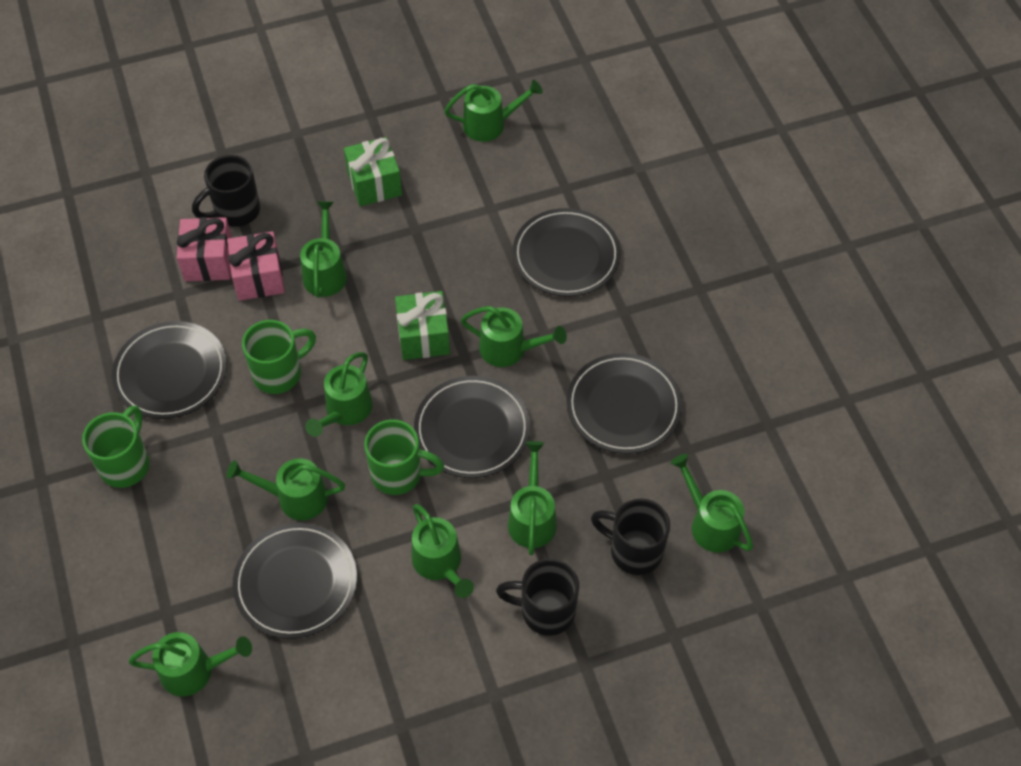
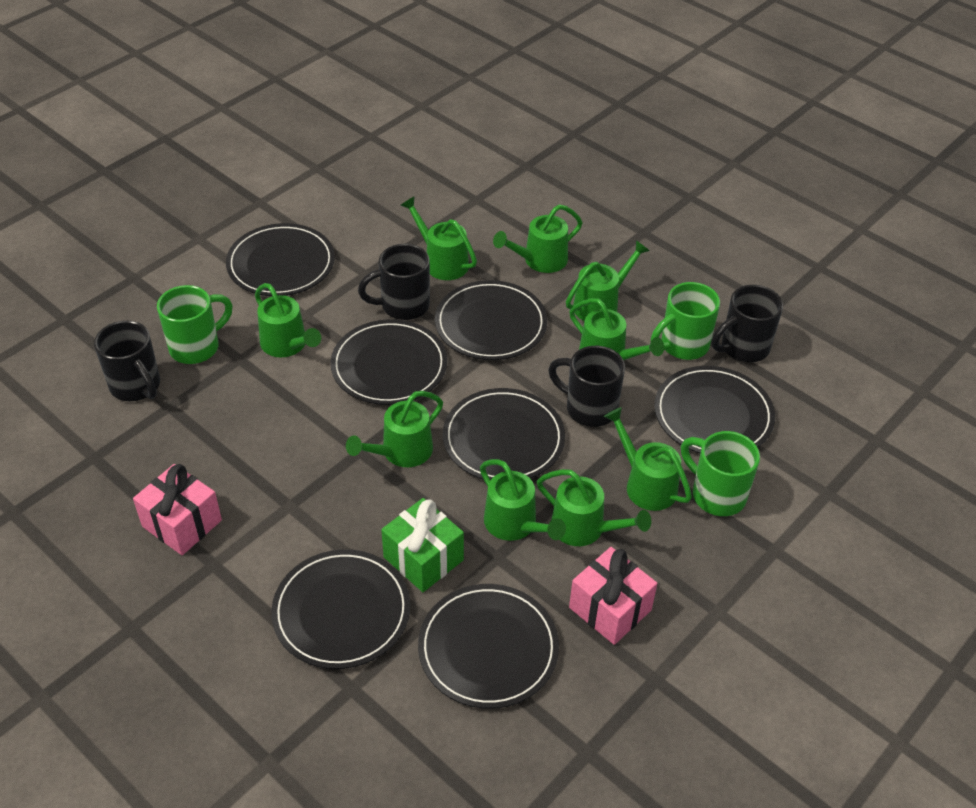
black mug: [192,155,260,227] [496,558,579,636] [591,498,670,575] = 3 -> [94,321,160,401] [358,244,430,320] [548,346,625,427] [712,285,783,362] = 4
black plate: [112,321,227,419] [232,523,357,639] [414,376,531,478] [512,208,621,297] [567,353,682,454] = 5 -> [226,223,335,296] [271,549,410,669] [331,319,447,405] [418,584,559,709] [435,280,547,360] [443,388,565,480] [654,366,775,453] = 7
green gift: [344,137,402,206] [395,291,450,360] = 2 -> [381,498,464,592] = 1

